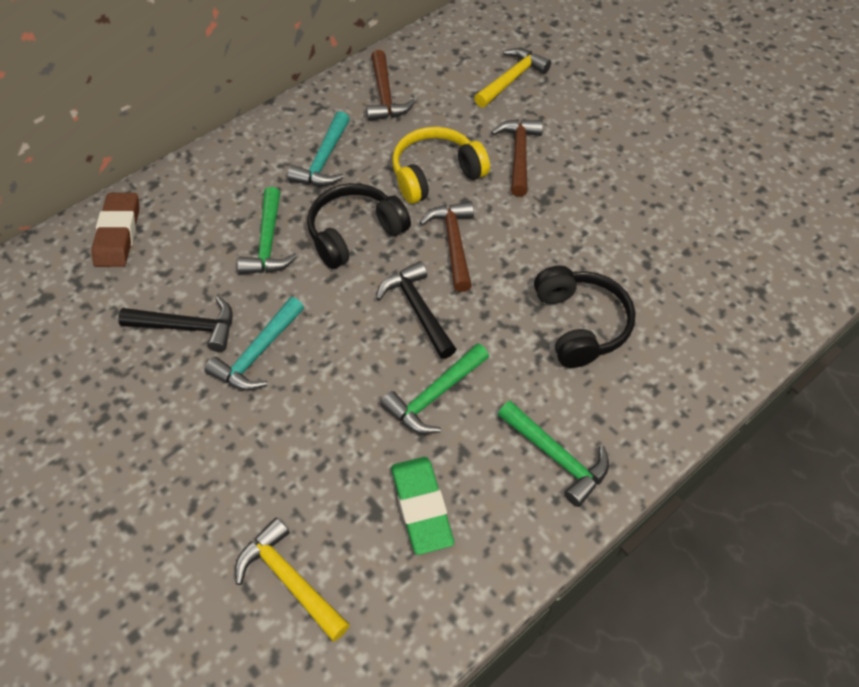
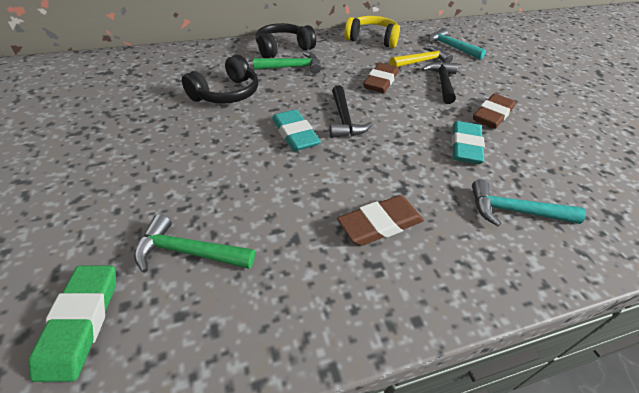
brown eraser: [91,193,140,267] = 1 -> [337,195,424,246] [363,63,399,93] [473,94,516,129] = 3
brown hammer: [366,50,416,121] [419,201,474,292] [491,119,543,197] = 3 -> none = 0
green hammer: [237,187,298,274] [380,343,489,434] [498,401,609,507] = 3 -> [134,214,255,273] [253,52,321,74] = 2
turquoise eraser: none = 0 -> [272,110,321,151] [452,121,485,164] = 2
yellow hammer: [235,517,350,641] [474,48,551,108] = 2 -> [390,46,453,67] = 1

